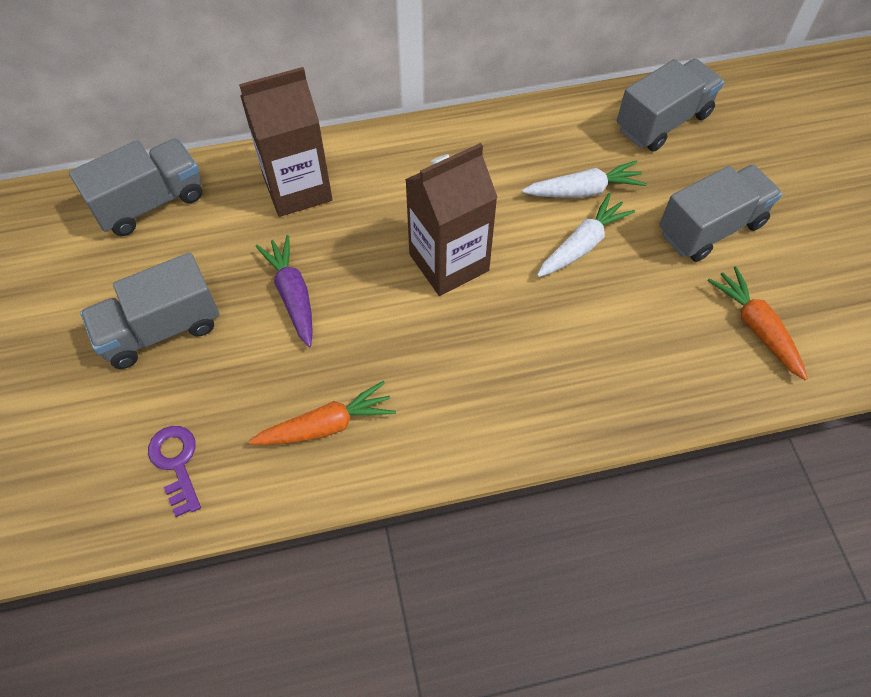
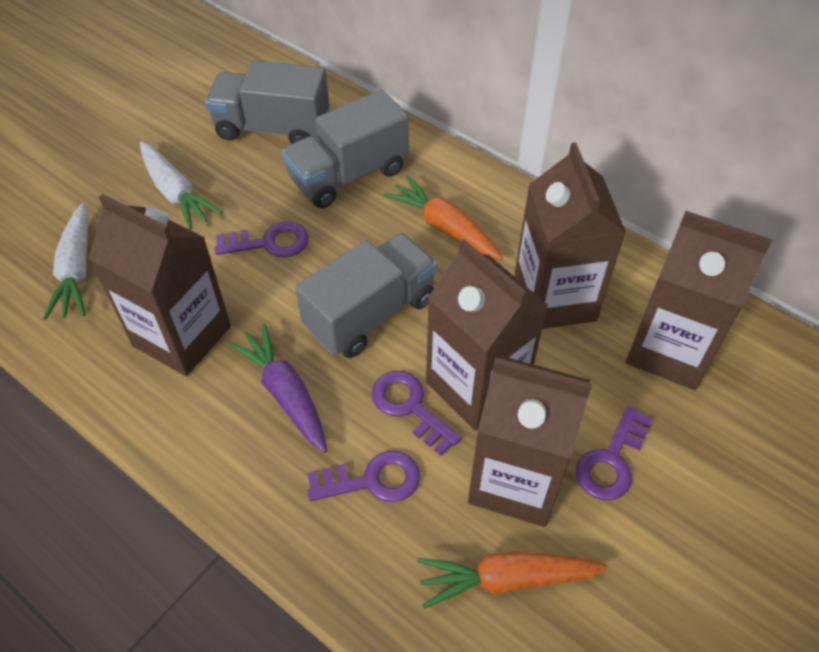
brown carton: [239,67,332,217] [405,143,498,296] = 2 -> [88,194,231,376] [426,239,548,431] [468,356,592,527] [514,142,626,329] [626,211,772,390] = 5
grey truck: [69,138,202,236] [80,252,220,369] [617,59,724,151] [659,164,782,262] = 4 -> [205,60,329,144] [282,90,409,208] [295,233,437,358] = 3
purple key: [148,426,201,517] = 1 -> [215,221,308,258] [307,451,420,502] [372,371,462,456] [576,406,652,500] = 4

